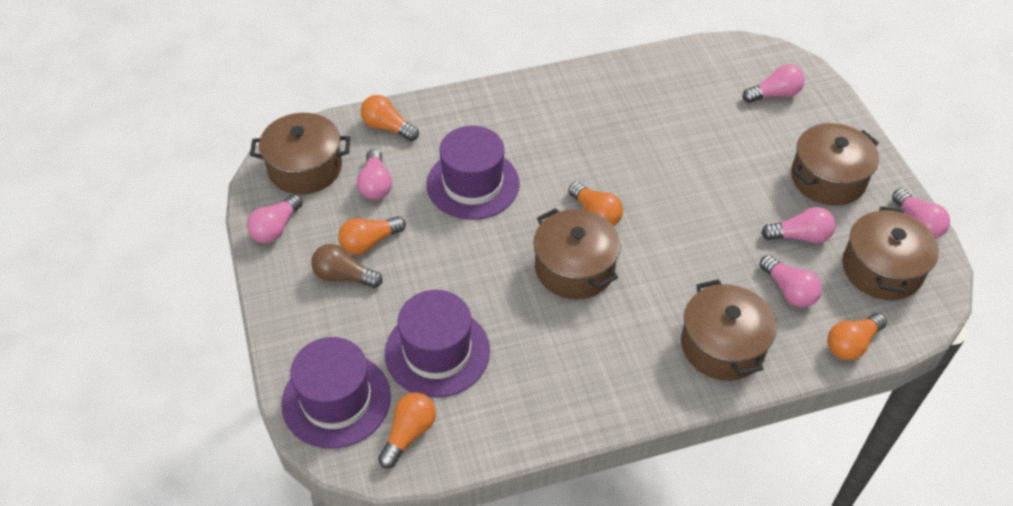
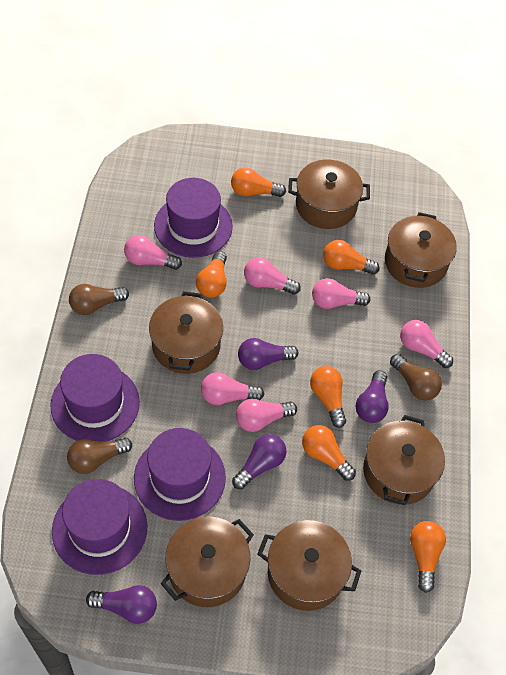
brown light bulb: [311,244,383,288] = 1 -> [67,437,132,474] [69,284,129,315] [390,354,442,400] = 3
brown pot: [250,113,350,195] [533,208,620,299] [681,279,777,381] [791,123,879,206] [842,206,939,300] = 5 -> [149,291,223,374] [161,517,254,607] [257,520,361,611] [288,160,370,229] [363,415,445,505] [385,212,457,288] = 6
orange light bulb: [338,216,406,255] [360,95,419,141] [378,392,436,468] [568,182,623,226] [828,313,887,360] = 5 -> [196,251,227,298] [231,167,286,197] [302,425,356,481] [310,366,346,428] [323,240,379,274] [410,521,446,593] = 6
purple hat: [281,337,391,449] [385,290,490,398] [426,126,520,220] = 3 -> [50,354,140,441] [52,479,148,575] [134,428,226,521] [154,178,233,258] = 4
purple light bulb: none = 0 -> [86,585,157,624] [232,434,286,489] [238,338,299,370] [355,370,389,423] = 4

